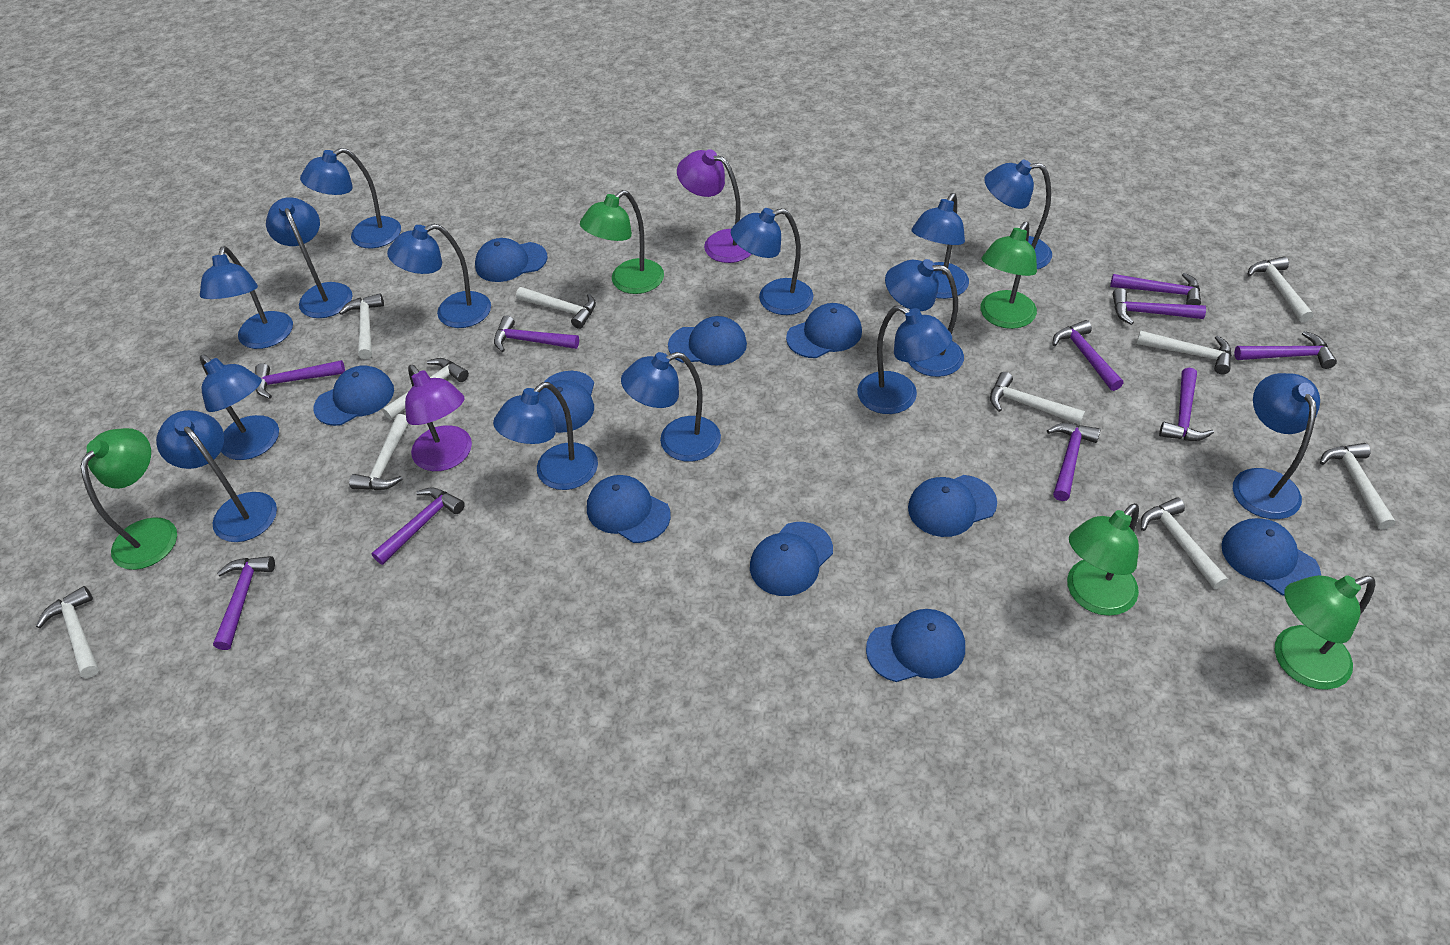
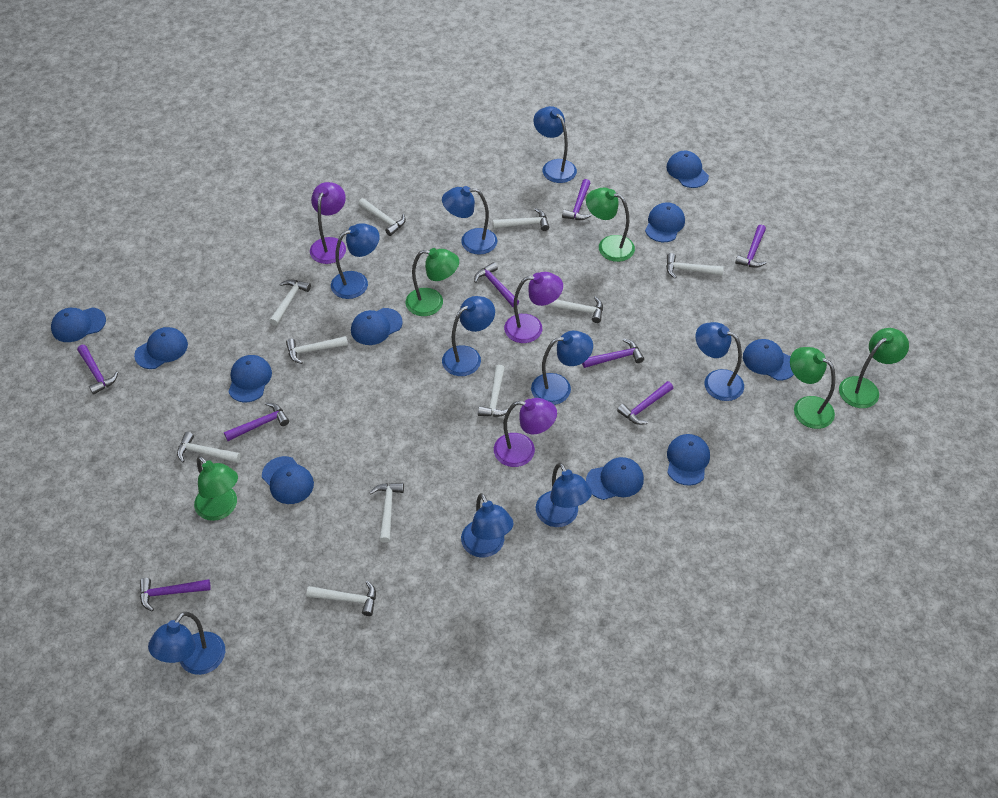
blue lamp: [156,410,277,542] [200,246,293,349] [200,354,279,460] [266,197,352,318] [300,148,401,248] [387,224,491,328] [493,382,598,490] [621,352,721,462] [731,208,813,315] [857,305,952,414] [885,259,964,377] [911,193,969,299] [984,159,1052,269] [1233,373,1320,519] = 14 -> [148,612,225,675] [331,223,380,299] [442,186,497,255] [442,296,495,376] [461,493,513,558] [531,331,593,405] [534,106,577,183] [536,463,592,527] [695,322,744,401] = 9
purple hammer: [213,556,275,650] [255,360,345,399] [371,487,465,565] [494,316,579,352] [1047,423,1101,501] [1052,320,1123,391] [1110,273,1201,305] [1113,288,1206,325] [1159,368,1214,441] [1234,331,1337,369] = 10 -> [77,345,118,395] [140,578,211,611] [224,402,289,441] [474,262,519,307] [562,179,592,220] [582,338,644,368] [617,381,673,425] [735,225,766,268] = 8
purple lamp: [405,365,472,471] [677,149,752,263] = 2 -> [310,182,346,264] [494,398,557,467] [504,272,563,343] = 3

